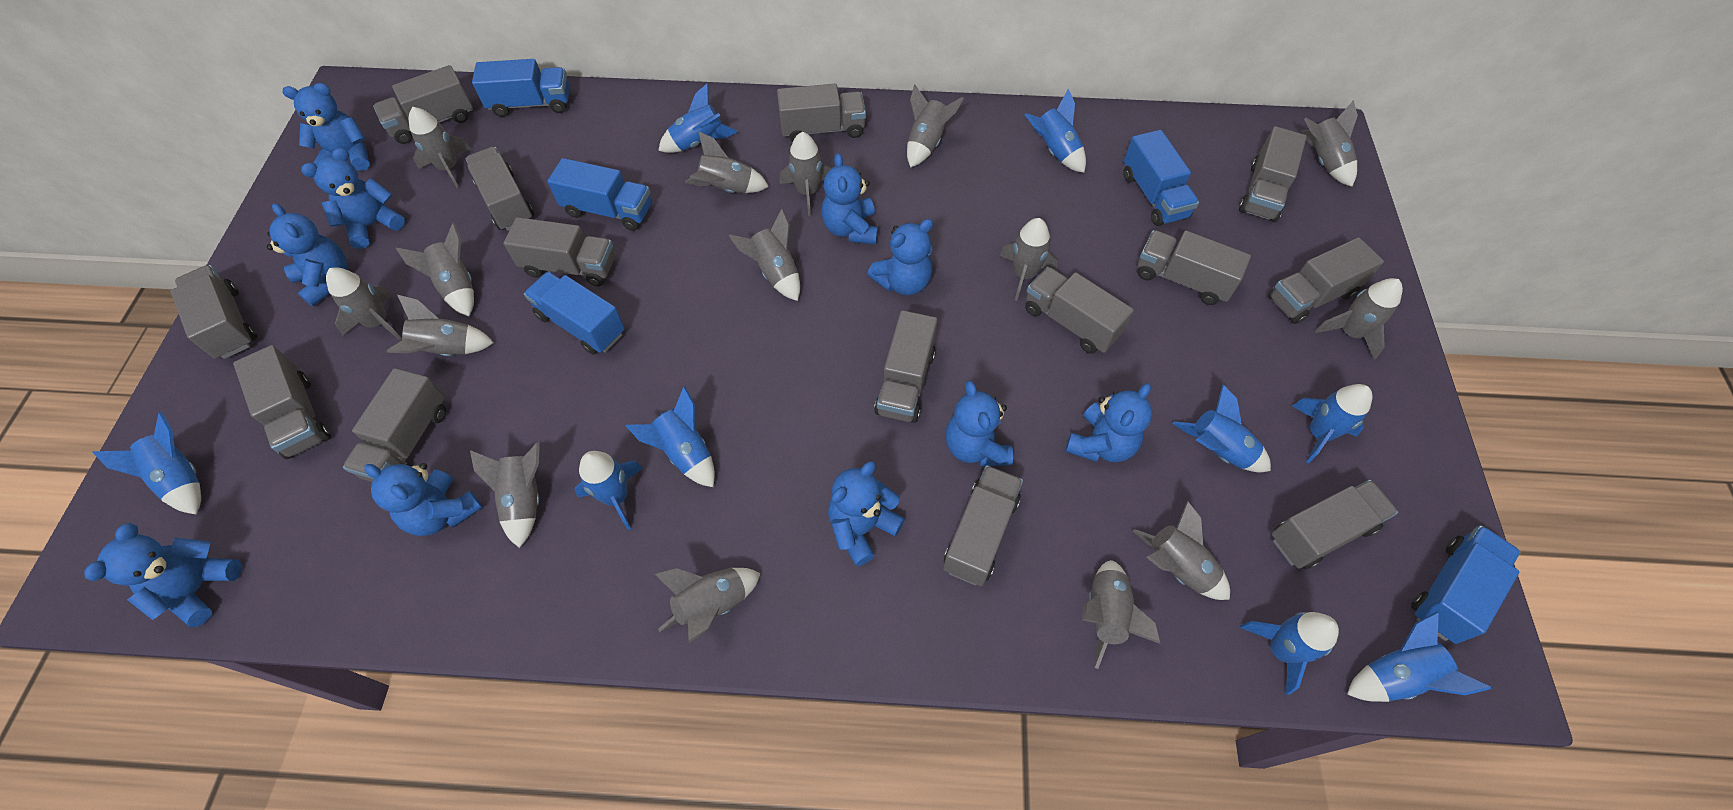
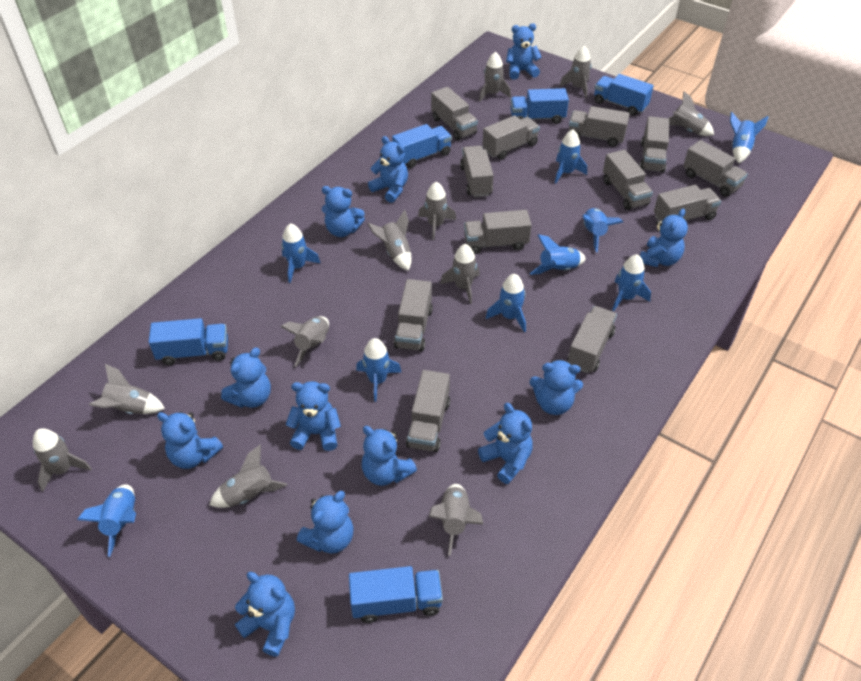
blue teddy bear: [84,523,242,627] [267,203,347,306] [282,83,370,171] [301,148,405,249] [364,462,483,536] [821,153,878,244] [828,461,905,566] [867,219,933,295] [945,381,1013,466] [1065,383,1152,462] = 10 -> [157,412,223,469] [221,347,271,408] [235,572,295,657] [286,381,341,451] [297,491,353,554] [322,186,365,237] [362,426,417,486] [368,136,408,203] [478,403,533,484] [506,23,542,80] [530,359,583,415] [640,209,688,267] = 12
grey rocket: [326,267,402,340] [387,295,494,356] [396,223,474,316] [409,107,472,188] [470,443,540,548] [654,568,761,643] [685,131,769,193] [729,209,800,301] [779,132,831,216] [907,85,964,168] [1000,218,1058,301] [1082,560,1160,669] [1133,501,1230,600] [1301,100,1358,187] [1315,278,1403,360] = 15 -> [33,428,92,492] [89,364,165,414] [210,445,287,508] [280,316,329,367] [368,210,411,271] [418,182,456,240] [429,484,484,556] [440,244,480,304] [479,52,511,102] [560,45,591,98] [668,91,714,136] = 11
grey truck: [171,265,257,359] [233,345,331,459] [343,368,446,482] [373,65,473,144] [465,147,534,231] [504,217,615,286] [777,84,866,142] [874,310,937,423] [943,465,1023,586] [1025,267,1134,354] [1138,230,1251,305] [1239,126,1307,222] [1268,237,1384,324] [1272,480,1398,569] = 14 -> [394,279,433,351] [406,370,450,452] [431,87,478,140] [460,146,494,197] [464,210,532,254] [482,115,540,160] [567,306,617,373] [569,106,630,147] [603,150,653,210] [640,116,669,173] [654,185,721,222] [683,140,748,197] = 12

